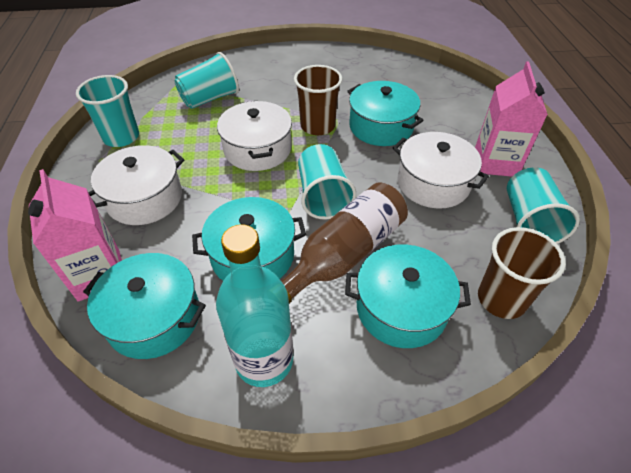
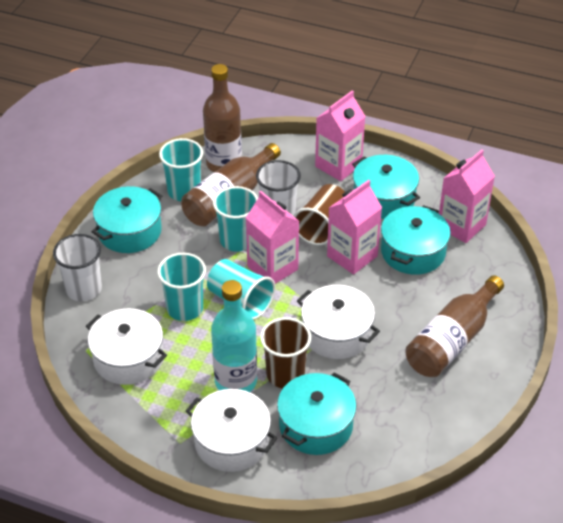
brown bottle: [281,182,408,303] = 1 -> [181,143,281,227] [203,64,242,172] [405,275,504,377] = 3
pink carton: [28,169,122,302] [475,61,548,177] = 2 -> [246,191,299,284] [315,90,366,181] [327,180,382,275] [439,149,495,243] = 4
white cup: none = 0 -> [53,234,102,301] [256,160,301,216] = 2

